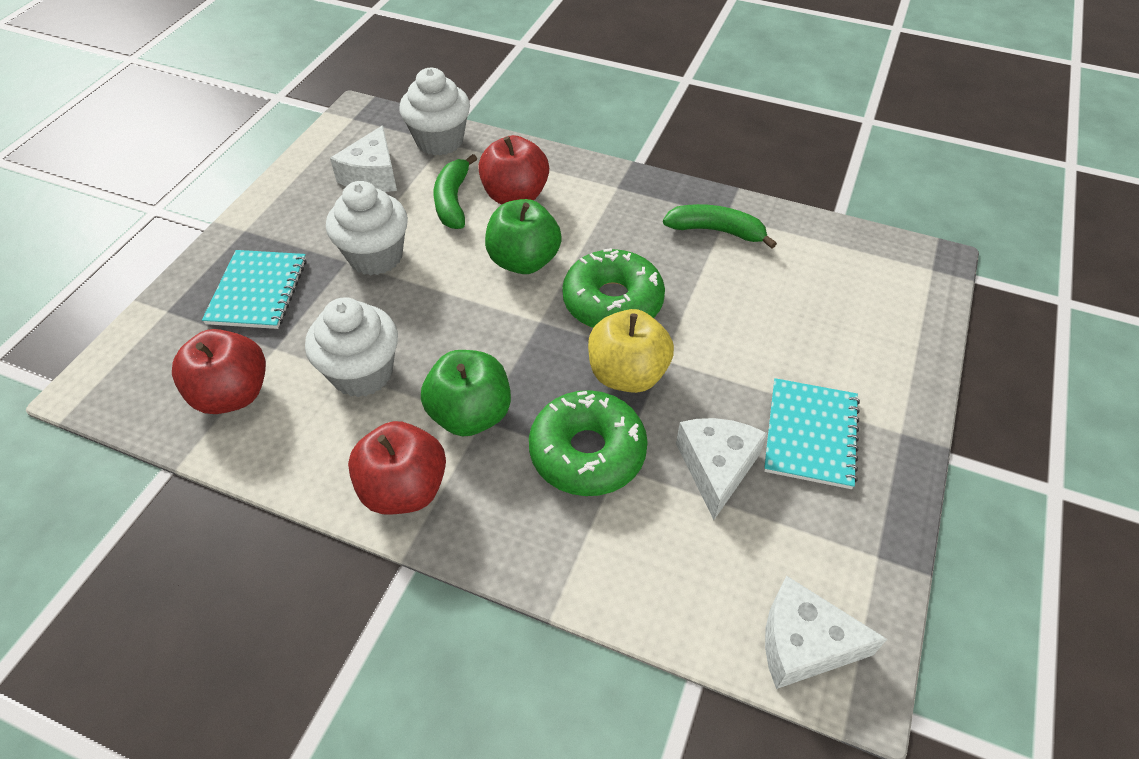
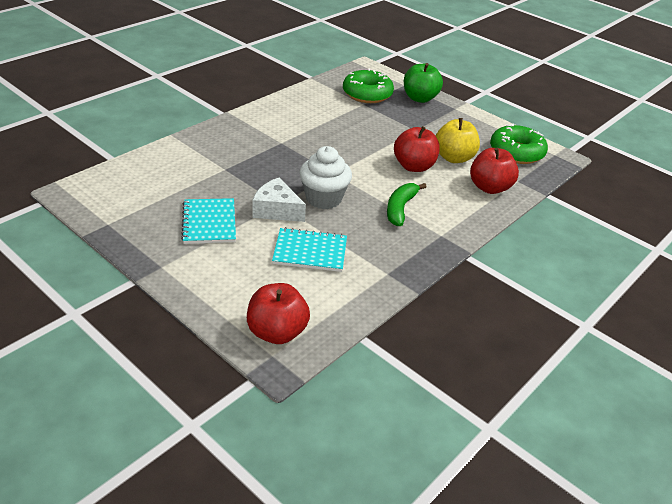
green apple: [421,350,511,436] [485,199,562,274] = 2 -> [404,63,443,103] = 1
green banana: [434,154,477,229] [663,204,777,249] = 2 -> [387,183,427,226] = 1
white cheese: [330,125,397,192] [676,418,767,520] [765,576,887,689] = 3 -> [253,178,306,222] = 1
white cupcake: [305,297,398,397] [326,181,408,275] [399,68,470,156] = 3 -> [299,146,352,209] = 1

